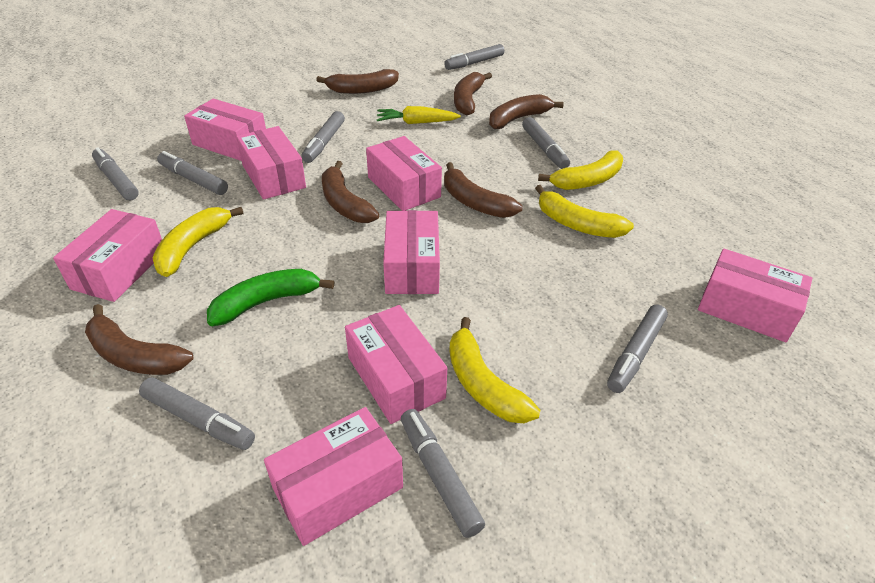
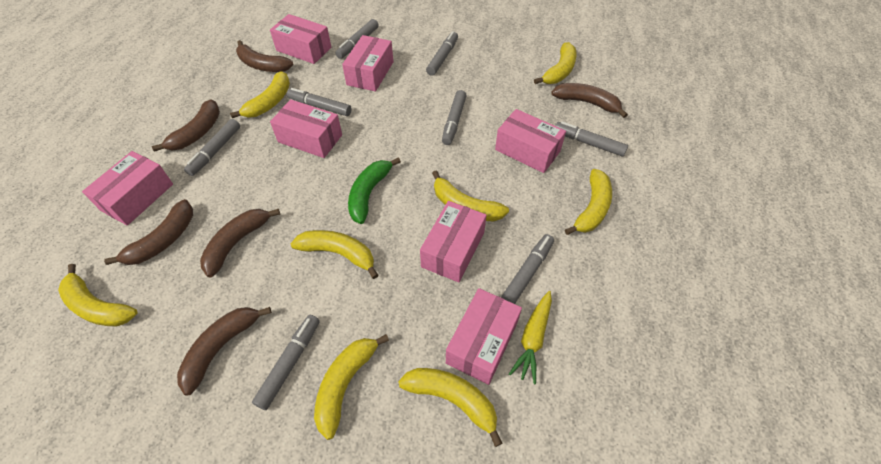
pink box: [53,209,162,302] [184,99,266,161] [236,126,306,200] [264,407,403,546] [345,305,447,424] [366,136,442,211] [383,210,440,294] [698,249,812,342] = 8 -> [82,151,173,226] [270,14,332,64] [270,99,342,158] [342,35,394,92] [420,201,487,282] [446,288,522,385] [495,109,566,173] = 7
yellow banana: [153,207,244,277] [449,317,540,423] [535,185,634,238] [538,150,623,190] = 4 -> [58,264,137,326] [230,71,290,118] [291,230,378,279] [314,334,389,440] [398,368,502,447] [432,170,509,221] [534,42,577,84] [565,169,612,235] = 8

